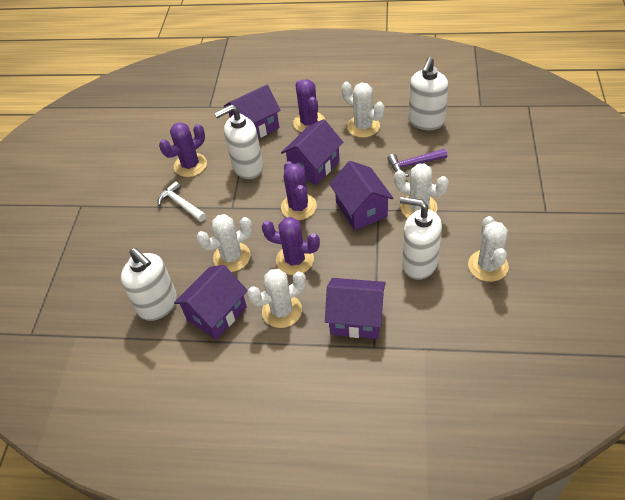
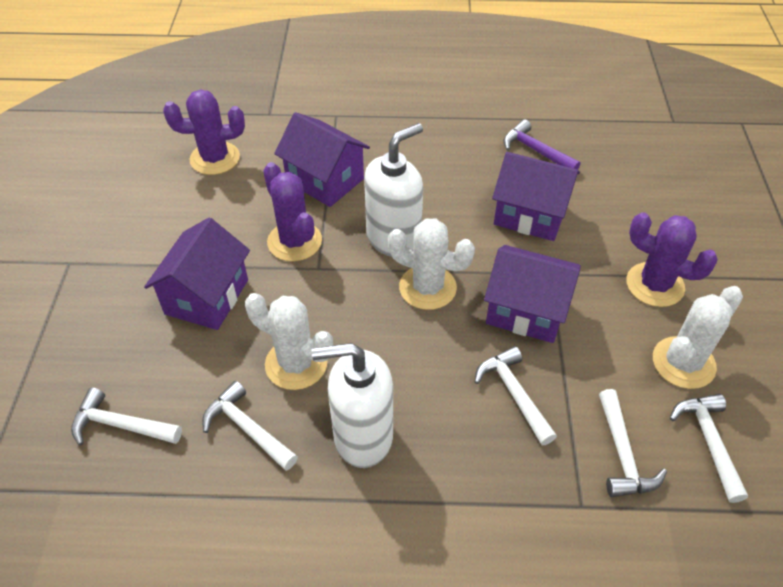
purple cactus: [159,122,207,177] [262,217,320,275] [281,161,317,220] [293,79,325,132] = 4 -> [163,89,245,175] [263,162,322,262] [626,212,718,307] = 3
purple house: [174,265,248,340] [224,85,281,138] [281,119,343,185] [325,278,386,339] [330,161,394,230] = 5 -> [144,217,250,330] [274,112,370,207] [484,245,581,343] [492,152,580,241] = 4
white cactus: [196,214,252,272] [247,269,306,328] [342,82,385,138] [394,163,449,218] [468,216,509,282] = 5 -> [245,293,333,390] [388,218,475,310] [653,286,743,389] = 3
white hammer: [158,181,206,222] = 1 -> [71,388,182,446] [202,381,298,471] [474,346,557,445] [599,389,667,497] [670,394,748,503] = 5
white soap dispenser: [121,248,177,321] [214,105,263,179] [400,197,442,280] [408,57,448,130] = 4 -> [311,343,393,468] [364,123,423,257] = 2

